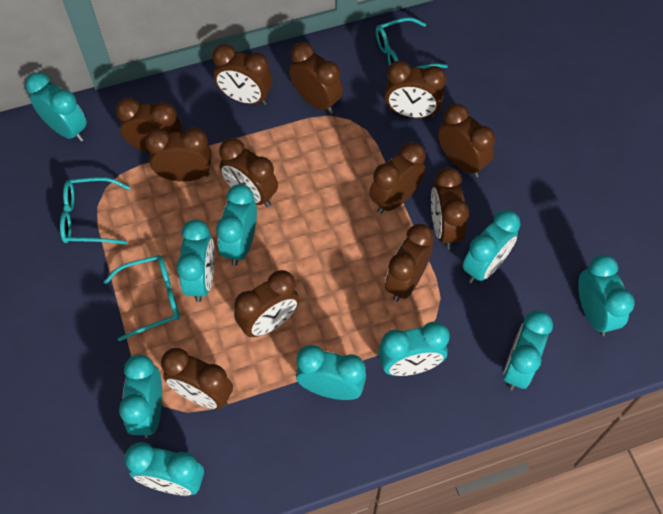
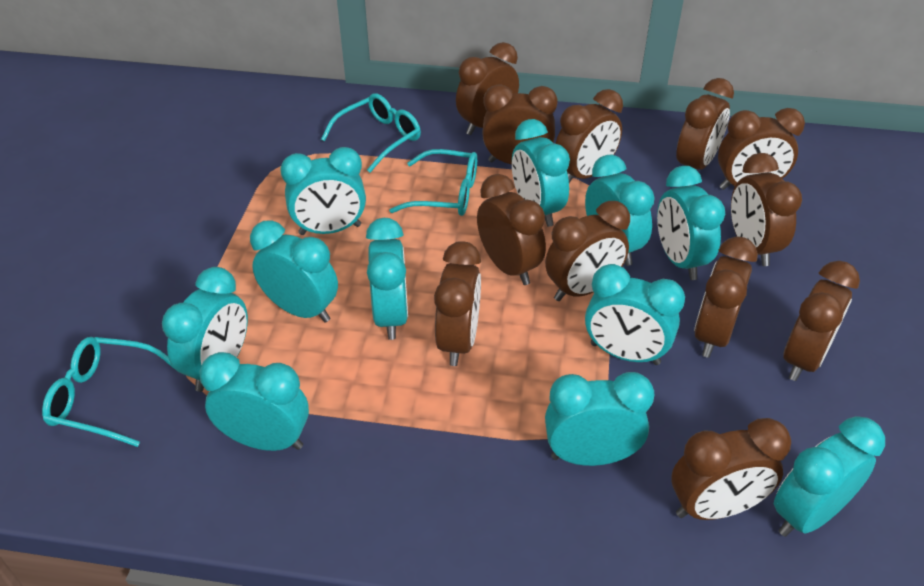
turquoise clock: [25,72,87,142] [119,355,162,438] [125,442,204,496] [176,219,215,302] [216,184,257,266] [296,345,366,400] [378,321,450,376] [463,210,520,283] [503,310,553,390] [578,255,634,336] = 10 -> [162,267,248,392] [200,352,309,451] [250,220,338,323] [280,147,366,235] [366,218,408,340] [512,119,570,227] [545,372,654,466] [585,155,655,266] [585,264,685,365] [657,166,725,280] [774,416,885,537] = 11

